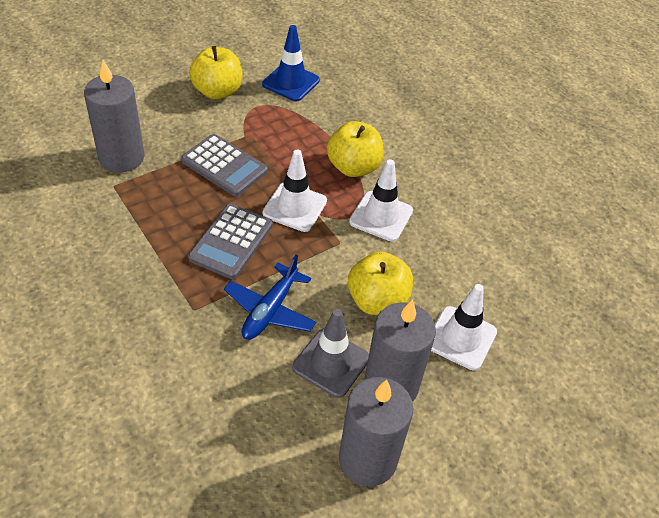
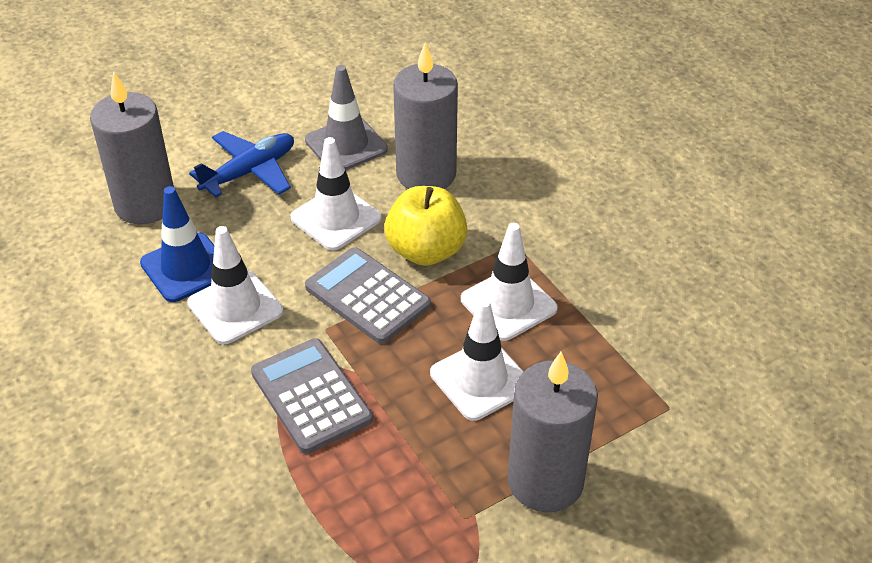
white traffic cone: [263,150,327,232] [349,159,413,242] [431,284,497,371] = 3 -> [187,226,283,344] [290,137,381,250] [430,298,524,421] [461,223,558,341] = 4
yellow apple: [189,46,243,99] [327,121,384,177] [348,252,413,315] = 3 -> [385,186,468,266] = 1

